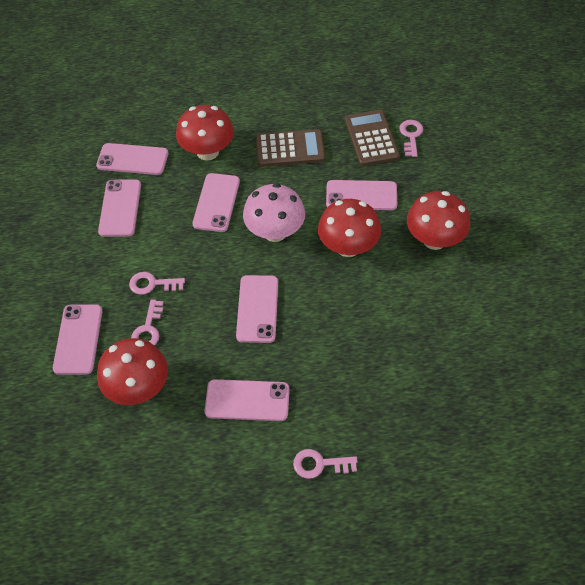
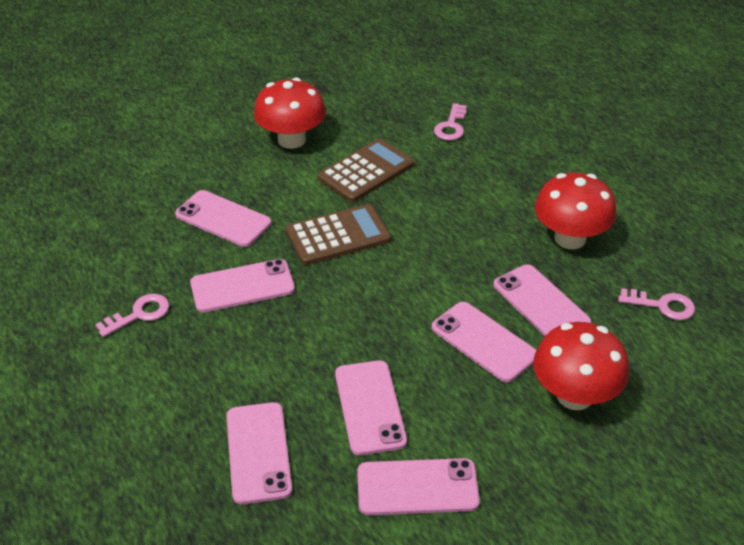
pink key: [129,272,185,295] [131,299,164,345] [293,449,358,479] [399,120,423,157] = 4 -> [95,294,169,337] [434,103,467,140] [619,288,695,320] = 3
pink mushroom: [243,183,305,242] = 1 -> none = 0
red mushroom: [97,338,168,405] [176,105,234,161] [318,199,381,257] [407,191,470,250] = 4 -> [254,77,326,149] [533,322,629,410] [535,173,617,249] = 3

